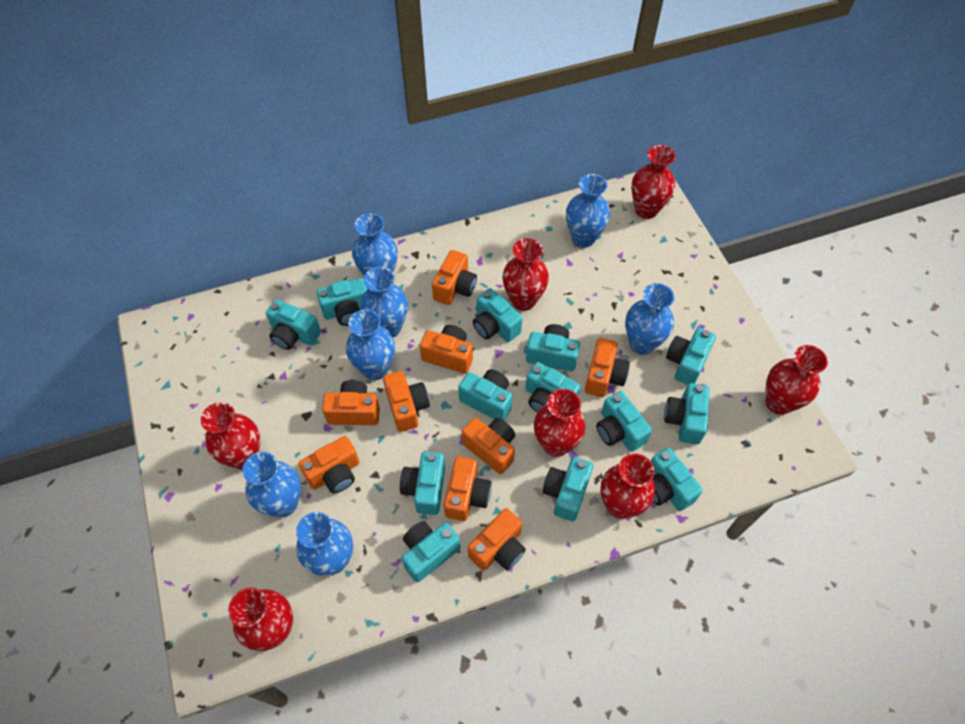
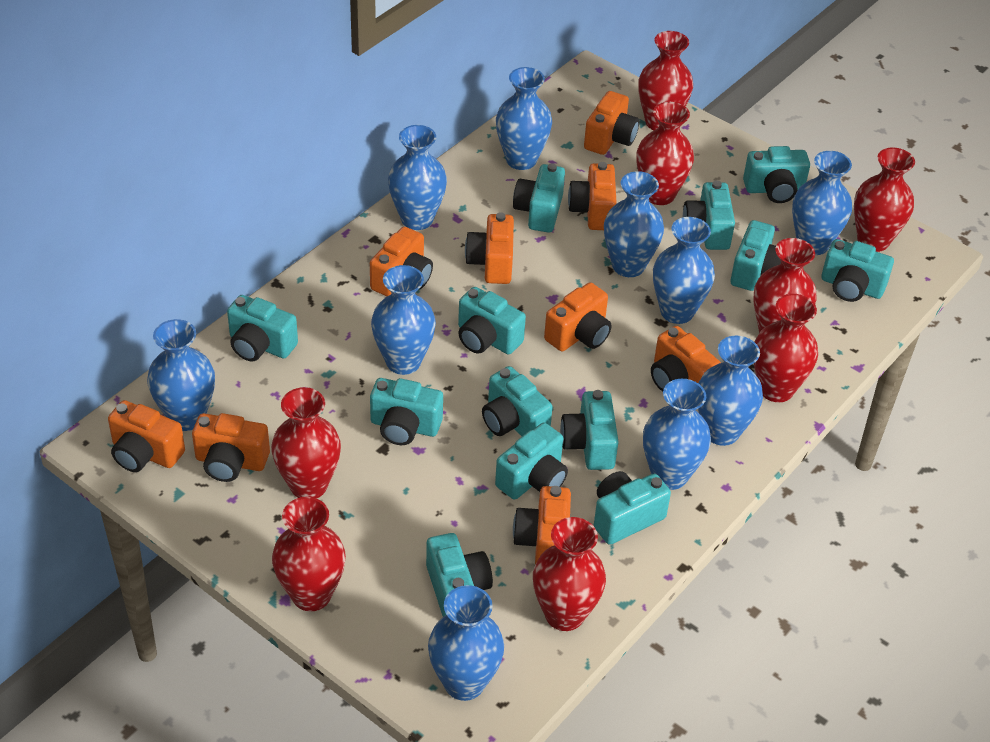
blue vase: [242,452,301,517] [296,512,353,576] [346,309,395,380] [352,213,398,276] [360,267,408,337] [566,174,610,248] [625,283,674,355] = 7 -> [147,319,215,431] [371,265,436,375] [388,125,447,230] [428,585,504,701] [496,67,552,170] [604,171,664,277] [643,379,711,490] [653,217,715,324] [698,335,763,446] [792,151,852,255] = 10
red vase: [201,402,260,470] [228,588,293,651] [502,238,549,311] [534,389,586,457] [600,453,655,519] [631,145,676,219] [765,345,828,415] = 7 -> [271,387,341,498] [272,497,346,611] [533,517,606,631] [636,102,694,205] [638,31,693,130] [753,238,816,333] [754,294,818,402] [854,147,915,252] = 8

